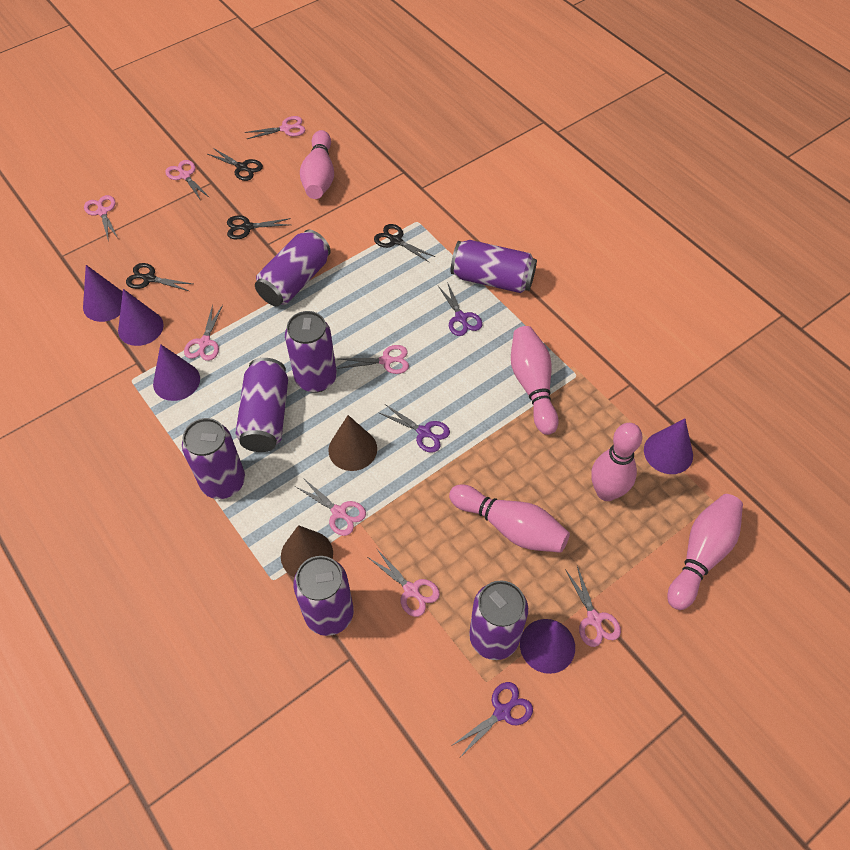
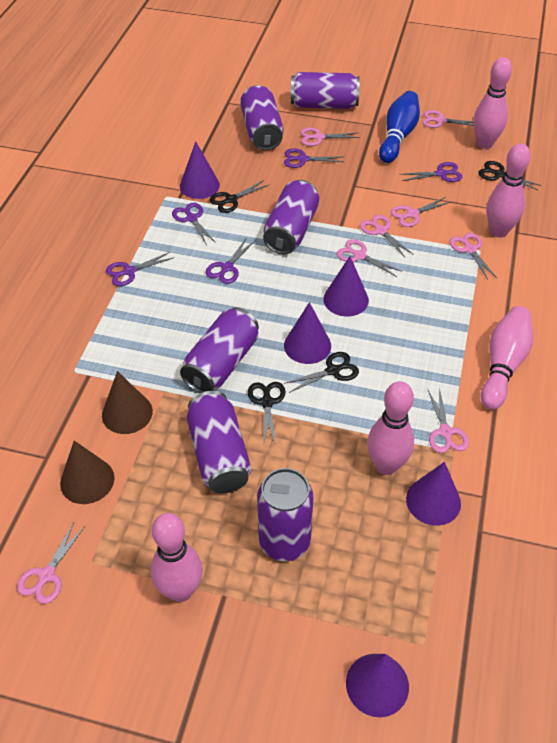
blue bowling pin: none = 0 -> [379,91,420,163] = 1
purple can: [182,418,245,499] [236,358,288,452] [255,229,331,306] [285,311,337,393] [293,556,354,636] [451,240,537,293] [469,580,528,660] = 7 -> [180,307,259,393] [187,391,251,493] [240,85,284,150] [257,468,313,561] [263,180,320,254] [291,72,360,109] = 6
purple scissors: [379,404,450,453] [438,282,482,336] [451,682,533,756] = 3 -> [106,252,173,286] [172,203,216,245] [205,237,255,284] [284,148,344,168] [399,162,462,182] = 5

